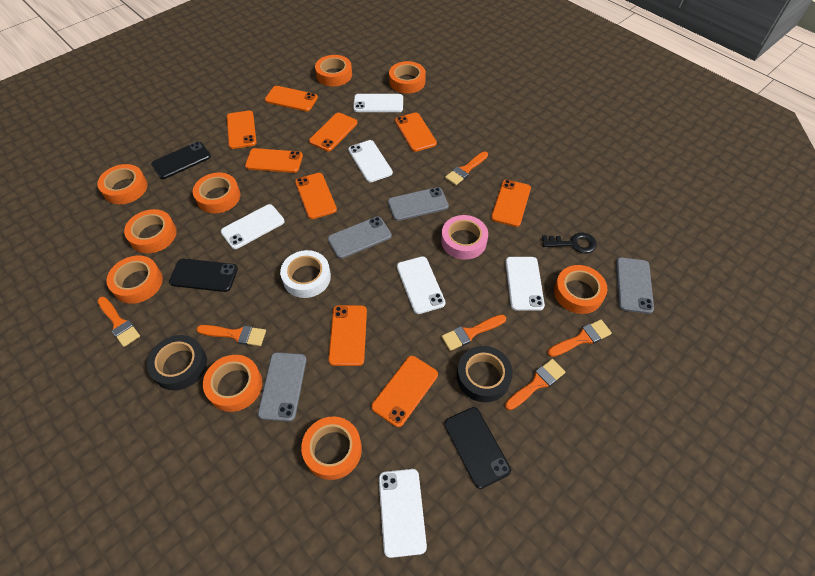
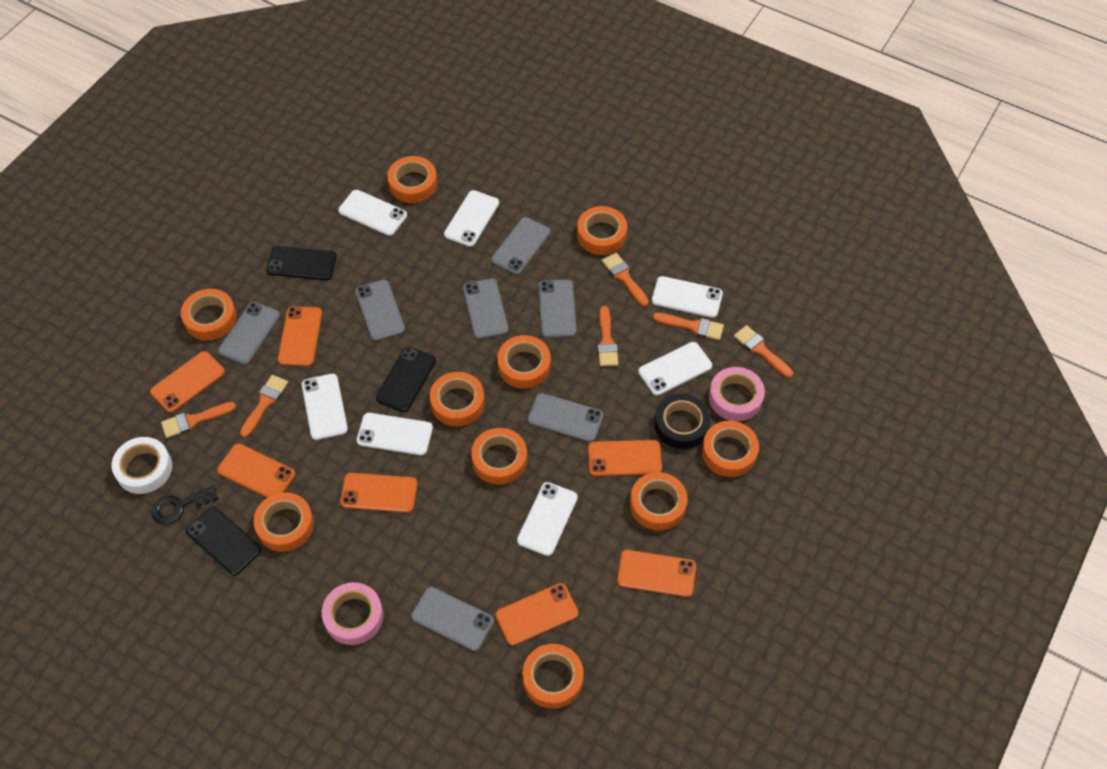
black tape: [147,335,207,390] [457,346,513,402] = 2 -> [654,394,711,449] = 1
grey phone: [258,352,307,421] [328,217,392,259] [388,187,449,221] [616,257,654,314] = 4 -> [218,302,280,365] [355,280,405,341] [411,587,494,651] [463,279,509,339] [491,217,550,275] [528,393,604,442] [538,280,577,338] = 7
orange phone: [227,111,257,149] [245,148,303,173] [265,86,318,112] [295,173,337,219] [309,113,358,151] [328,305,367,366] [371,356,438,427] [395,112,437,152] [491,180,531,227] = 9 -> [150,351,225,413] [217,444,295,498] [278,306,322,366] [340,473,417,513] [495,583,578,646] [588,440,662,476] [617,550,696,597] = 7
orange tape: [97,164,147,204] [106,256,163,304] [124,209,177,253] [193,173,240,213] [203,355,262,412] [301,416,362,480] [315,55,352,86] [389,61,426,93] [554,265,607,314] = 9 -> [181,289,237,340] [253,492,314,552] [387,156,437,203] [430,372,485,426] [471,428,527,485] [497,335,551,389] [522,644,584,709] [577,206,627,255] [630,472,687,531] [702,421,759,477] = 10
pink tape: [441,215,488,260] = 1 -> [322,582,383,645] [709,367,765,421] = 2
white phone: [221,204,284,249] [348,140,393,183] [353,94,403,112] [379,469,427,558] [397,256,446,314] [505,257,545,311] = 6 -> [301,374,348,440] [338,190,407,236] [356,413,433,455] [444,190,499,247] [517,482,578,556] [638,342,712,396] [652,276,723,318] = 7

